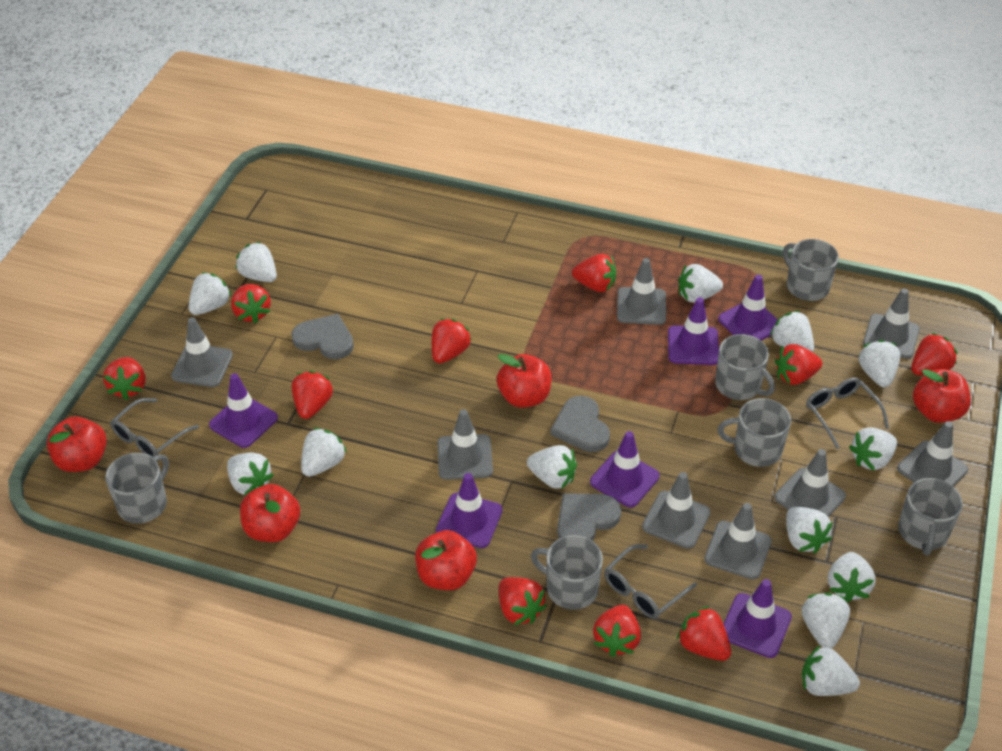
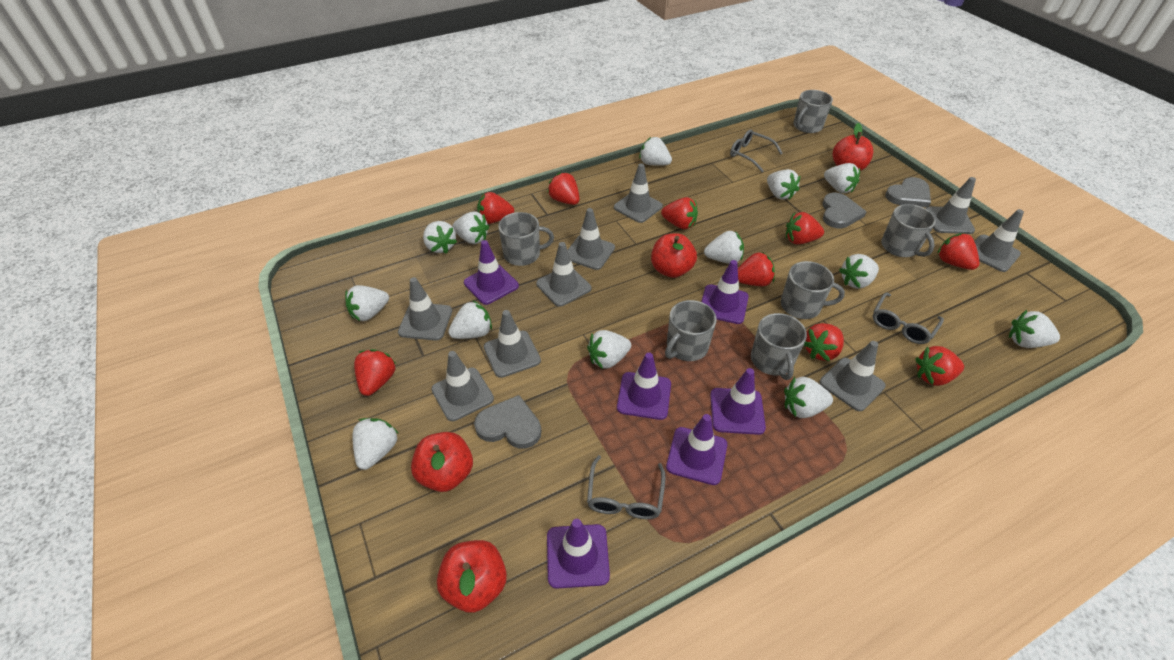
grey traffic cone: [171,317,233,387] [437,409,493,480] [617,258,666,325] [642,472,710,549] [704,503,771,580] [775,449,846,517] [863,288,920,359] [897,421,968,487] = 8 -> [398,277,452,341] [431,351,494,421] [484,310,541,378] [536,242,591,307] [568,208,615,270] [614,164,663,223] [820,341,886,411] [926,177,976,234] [974,209,1024,272] = 9
red apple: [47,416,107,472] [240,484,300,542] [415,530,477,590] [497,354,552,408] [913,369,971,423] = 5 -> [411,432,473,492] [437,540,507,613] [651,233,697,278] [833,123,873,171] = 4
red strawberry: [103,357,145,400] [231,284,271,323] [292,371,333,419] [432,319,472,364] [499,577,547,625] [572,254,616,292] [593,605,641,657] [677,606,731,661] [775,344,822,385] [911,333,957,375] = 10 -> [354,349,396,396] [477,192,514,224] [547,172,580,205] [661,197,698,229] [738,252,775,286] [786,212,824,244] [804,323,844,361] [915,346,964,386] [937,233,980,270] = 9

